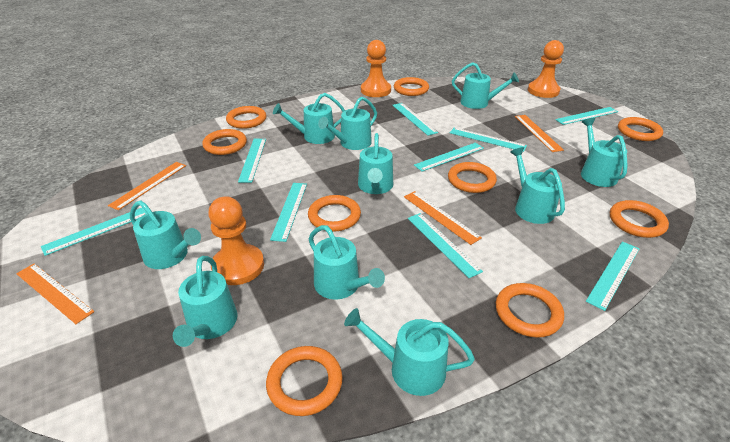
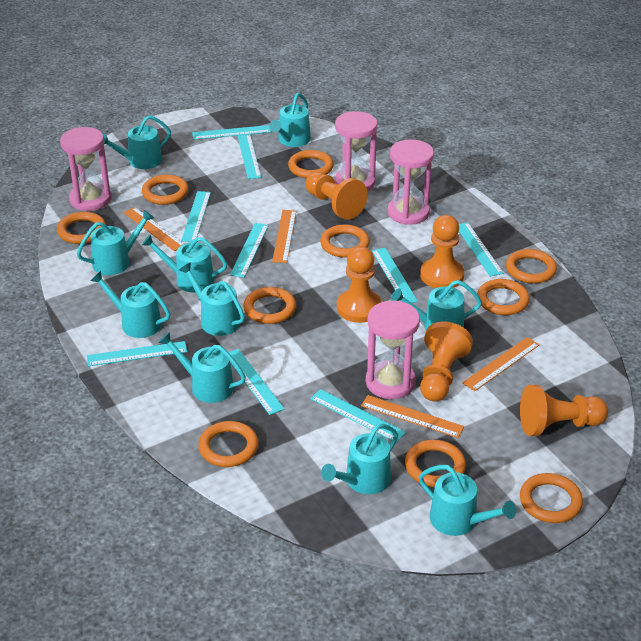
orange pawn: [208,196,264,285] [361,40,391,97] [528,40,564,98] = 3 -> [305,172,368,220] [337,246,382,323] [420,215,464,288] [420,321,473,402] [520,385,608,436] = 5
orange ring: [202,129,247,155] [226,106,266,129] [266,346,343,416] [308,195,361,232] [394,77,429,96] [448,162,497,193] [496,283,564,338] [610,200,669,238] [618,117,663,141] = 9 -> [57,212,106,244] [142,175,189,205] [198,421,258,467] [243,287,296,324] [288,150,334,178] [320,224,370,258] [405,440,466,487] [477,279,530,315] [506,249,557,283] [520,473,583,523] = 10
pink hourglass: none = 0 -> [60,127,112,211] [335,111,377,192] [366,301,420,399] [388,139,434,225] = 4

